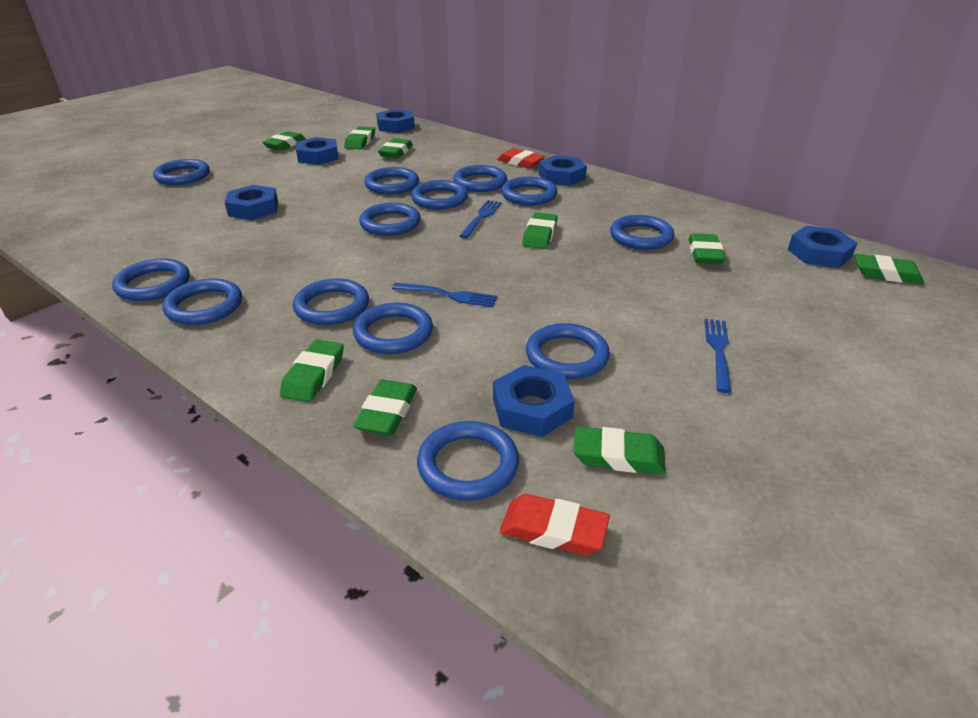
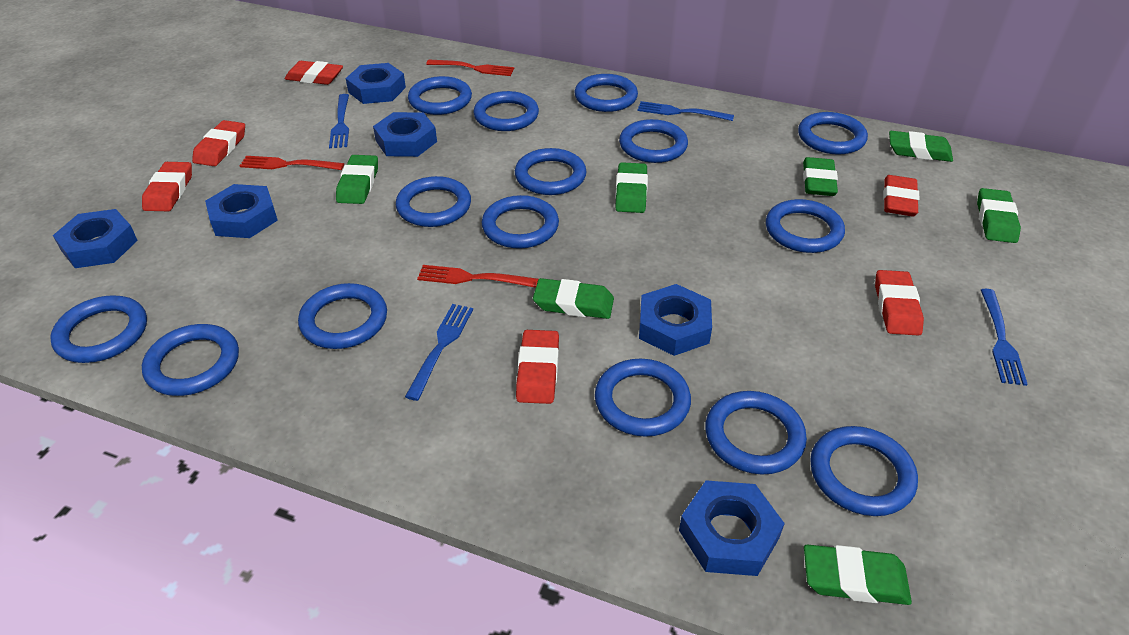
blue fork: [392,283,498,307] [460,200,502,239] [704,319,731,393] = 3 -> [329,94,349,148] [405,304,473,401] [638,101,734,121] [981,289,1027,386] = 4
blue ring: [112,258,190,301] [153,159,210,185] [163,278,242,325] [293,278,369,325] [353,303,433,354] [359,203,421,236] [364,167,419,194] [411,180,468,209] [417,421,519,501] [453,165,507,192] [501,177,558,205] [526,323,610,379] [610,215,674,250] = 13 -> [50,295,147,363] [142,324,239,396] [298,283,387,349] [396,176,471,227] [408,76,472,115] [473,91,539,131] [482,195,559,249] [515,148,587,195] [575,74,638,112] [595,359,691,437] [619,119,688,163] [705,391,807,474] [766,199,845,253] [798,112,868,155] [810,426,918,516] = 15
green eraser: [262,131,306,151] [280,339,344,402] [344,126,375,149] [353,380,417,435] [378,138,413,158] [522,212,557,249] [573,426,666,474] [688,233,725,264] [855,254,924,284] = 9 -> [336,155,378,204] [533,278,614,319] [615,162,648,213] [803,157,838,196] [804,544,912,605] [889,131,953,162] [977,188,1021,243] = 7
red eraser: [497,148,545,168] [500,494,610,555] = 2 -> [142,162,192,211] [192,120,245,166] [285,61,343,85] [516,330,559,404] [875,270,924,336] [883,175,919,216] = 6
red fork: none = 0 -> [240,156,344,170] [417,265,538,288] [426,60,514,76] = 3

